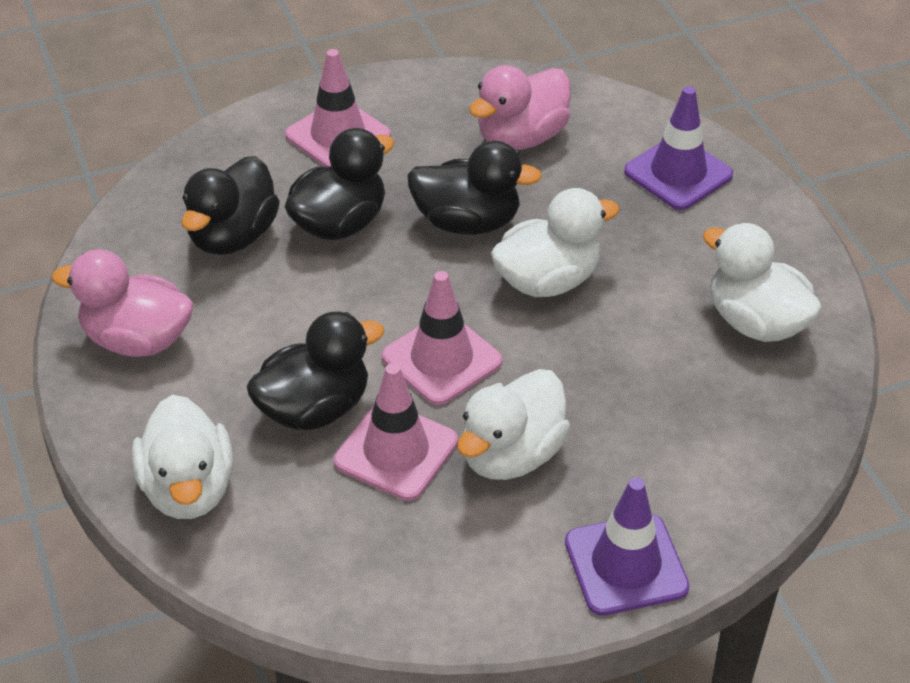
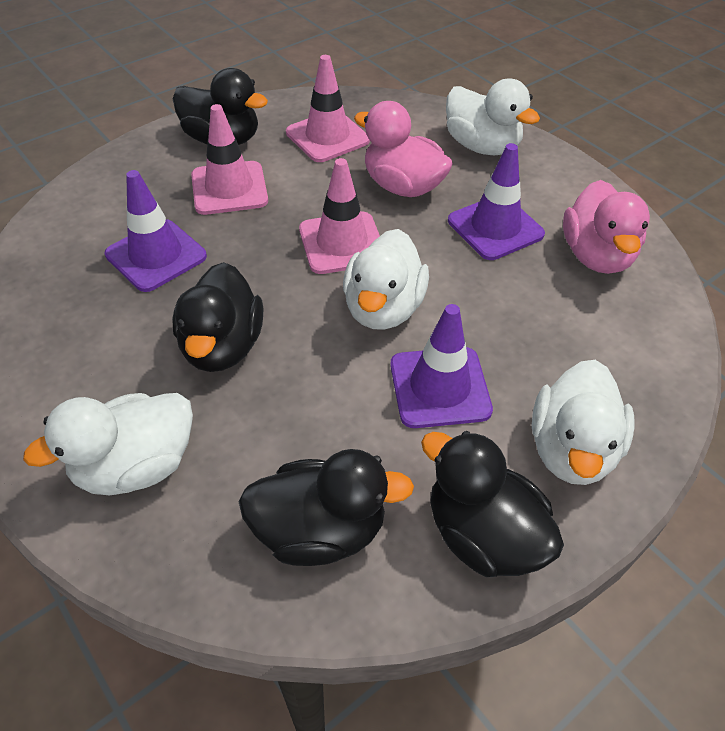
purple traffic cone: [565,478,689,616] [624,86,733,210] = 2 -> [105,170,207,292] [390,304,493,428] [448,143,545,260] = 3

